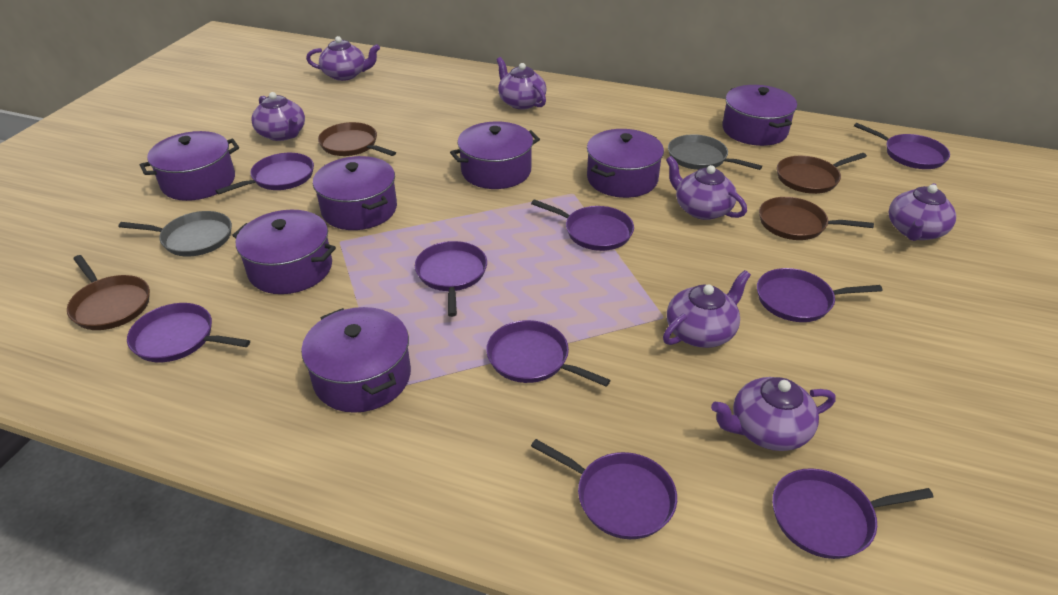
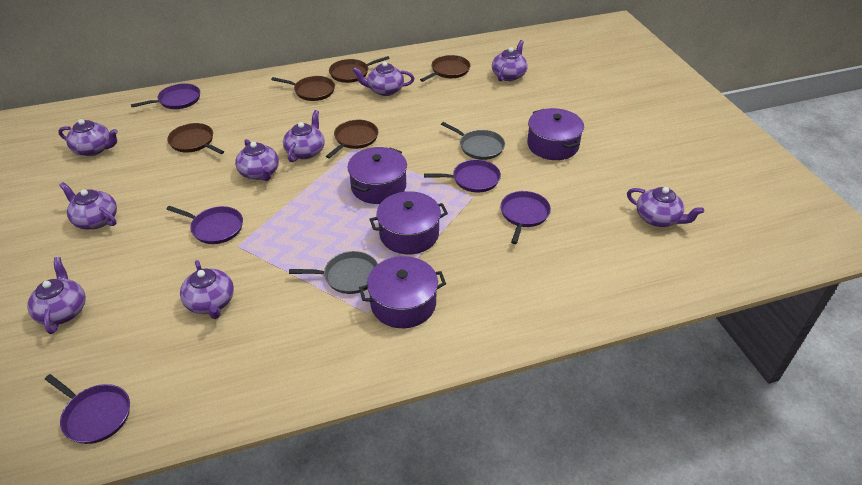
brown pan: [67,255,150,330] [318,122,396,156] [759,197,874,240] [777,153,867,194] = 4 -> [167,123,224,154] [271,76,335,101] [326,120,378,158] [329,56,390,83] [420,55,471,82] = 5
purple pan: [127,303,250,362] [216,153,314,194] [415,241,487,317] [486,320,610,387] [531,199,634,251] [531,439,677,539] [757,268,882,322] [772,468,934,559] [854,123,950,169] = 9 -> [45,374,130,444] [131,83,200,109] [166,206,243,244] [424,159,501,192] [500,191,551,244] = 5
purple pot: [140,131,239,201] [232,210,336,294] [301,307,411,413] [313,156,397,230] [450,122,540,189] [587,129,664,198] [722,85,797,146] = 7 -> [347,147,407,204] [359,256,446,328] [369,191,448,254] [527,108,584,160] = 4
purple teapot: [251,92,305,141] [306,36,380,81] [496,57,547,109] [663,270,751,348] [666,156,747,220] [711,377,836,451] [889,183,956,241] = 7 -> [27,257,85,334] [58,119,118,156] [59,182,117,229] [180,260,234,319] [235,139,279,181] [283,110,325,162] [352,62,414,96] [492,40,528,81] [627,187,704,227] = 9

